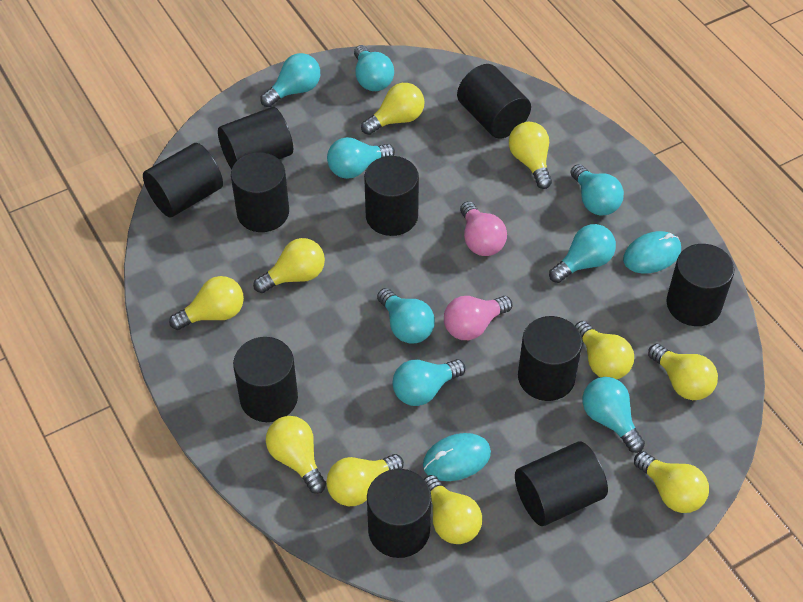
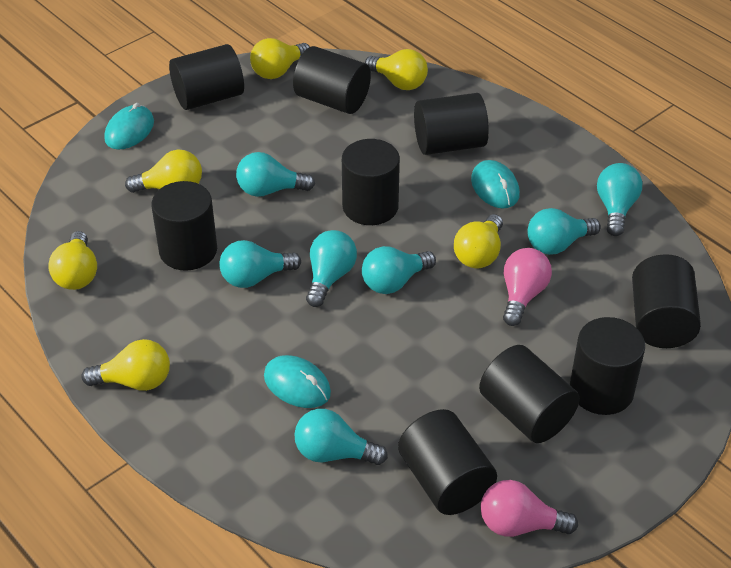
black cylinder: [143,143,223,218] [218,107,293,169] [231,152,289,232] [233,337,298,422] [364,156,419,236] [367,469,431,558] [457,64,531,139] [515,441,608,526] [518,316,582,401] [666,244,734,326] = 10 -> [151,181,217,271] [169,44,244,110] [293,46,371,114] [342,139,400,225] [398,409,497,515] [414,93,489,155] [479,345,580,443] [570,317,645,415] [632,254,701,348] = 9
turquoise light bulb: [260,53,320,107] [327,137,395,179] [354,45,394,91] [377,288,435,344] [392,359,465,406] [549,224,616,283] [570,164,624,216] [583,377,645,453] = 8 -> [219,240,301,288] [236,152,315,197] [294,409,388,465] [306,230,357,307] [362,246,436,294] [528,208,601,255] [597,163,642,236] = 7
turquoise mouse: [423,433,491,481] [623,231,681,274] = 2 -> [104,103,154,150] [264,355,331,408] [471,160,520,208] = 3
yellow light bulb: [169,276,244,330] [253,238,325,293] [266,416,326,494] [326,454,404,506] [361,83,425,135] [424,475,482,544] [509,122,552,189] [575,321,634,379] [634,451,709,513] [648,343,718,400] = 10 -> [48,231,97,290] [81,339,170,391] [125,150,202,193] [250,38,310,79] [365,49,428,90] [454,214,503,268] = 6

